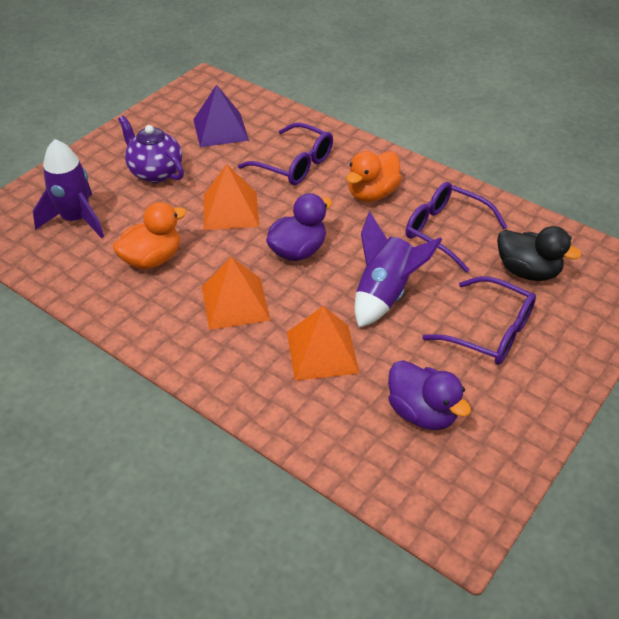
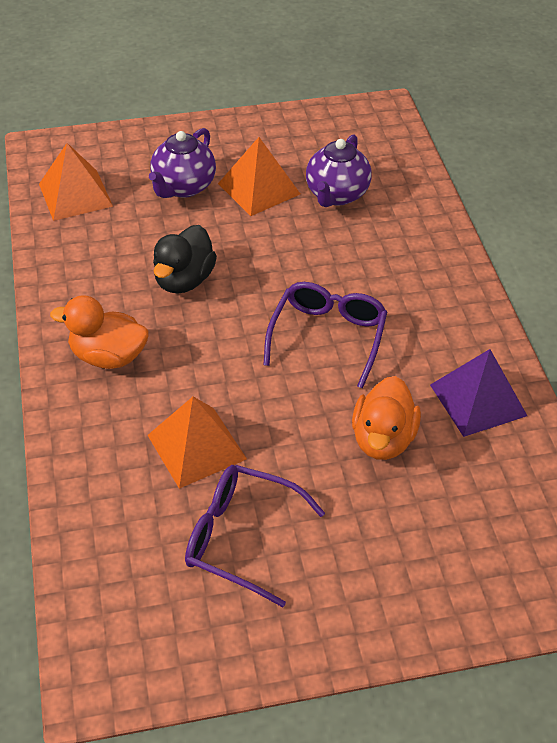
purple duck: [266,193,332,261] [388,360,471,430] = 2 -> none = 0
purple glasses: [238,123,333,185] [406,182,507,272] [422,276,536,365] = 3 -> [185,465,325,607] [263,282,387,389] = 2
purple rocket: [33,139,104,239] [354,212,442,327] = 2 -> none = 0
purple teapot: [118,115,184,183] = 1 -> [149,128,216,198] [306,134,372,207] = 2

